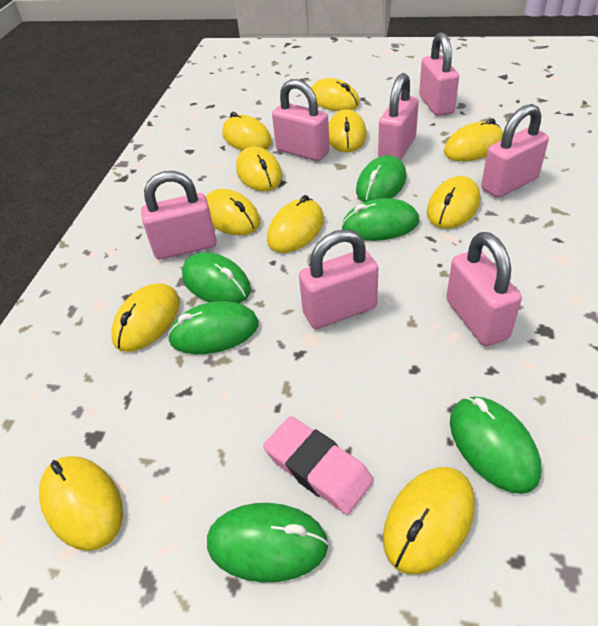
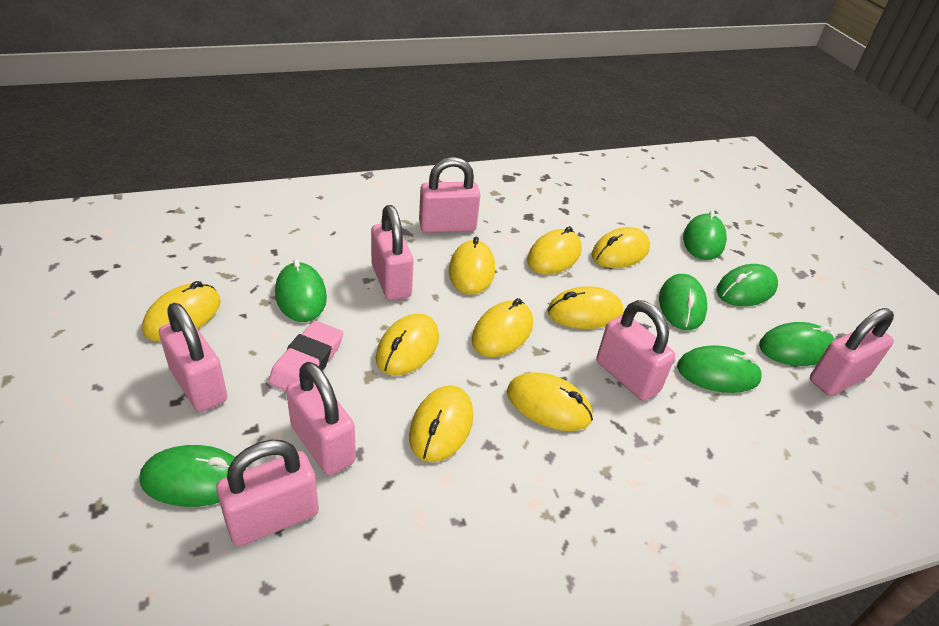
green mouse: [167,301,259,354] [182,252,251,303] [207,503,329,582] [341,198,419,241] [356,155,407,202] [450,397,541,494] = 6 -> [139,445,245,507] [275,259,327,322] [659,274,707,330] [677,345,762,393] [683,210,727,260] [717,264,778,306] [759,322,835,366] = 7
yellow mouse: [39,456,123,551] [111,283,180,352] [206,189,260,235] [222,112,272,150] [236,146,282,191] [267,195,324,253] [311,78,360,111] [329,109,367,152] [383,467,475,575] [427,176,480,229] [444,118,503,161] = 11 -> [142,281,221,341] [376,314,439,376] [409,385,473,462] [449,236,495,295] [472,298,533,357] [507,372,593,431] [527,226,582,275] [547,286,623,329] [592,227,650,268] = 9

